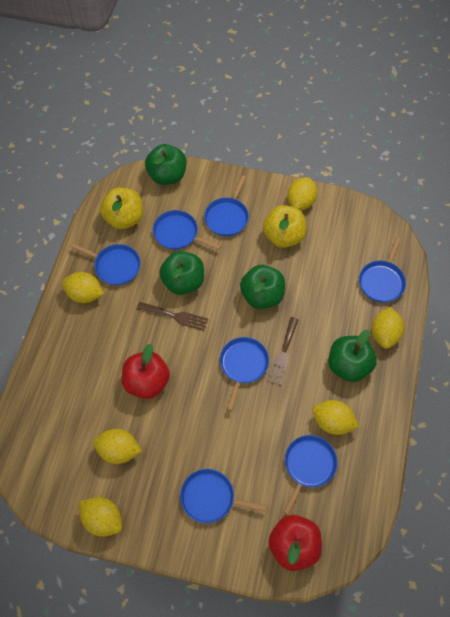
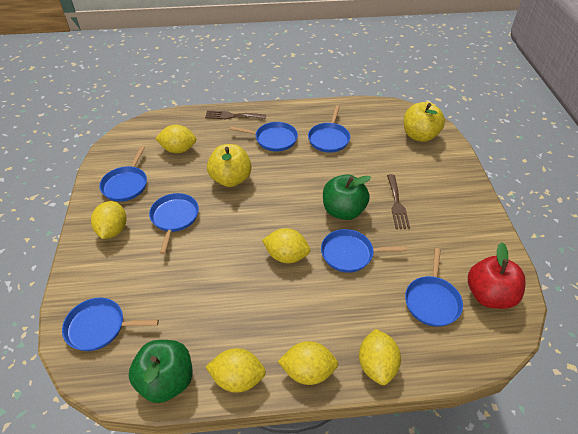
green apple: [145,144,186,185] [159,251,204,295] [240,265,285,309] [328,330,377,382] = 4 -> [129,340,193,403] [323,174,371,220] = 2
red apple: [122,344,170,399] [269,515,322,571] = 2 -> [468,242,526,309] = 1

